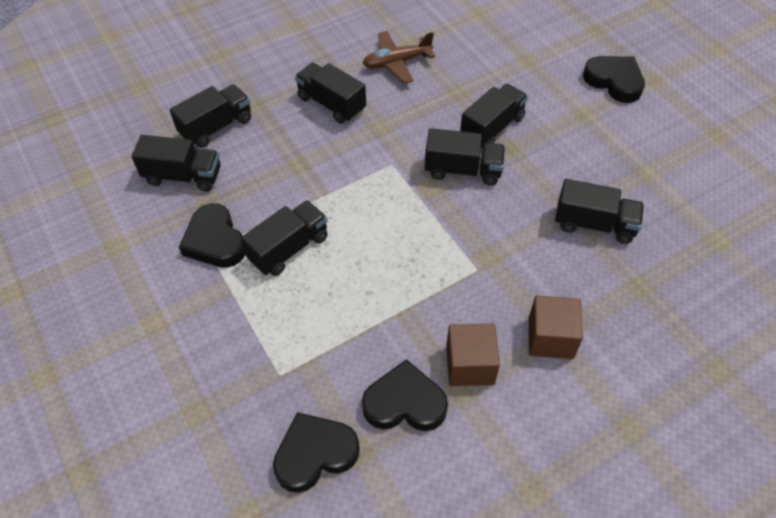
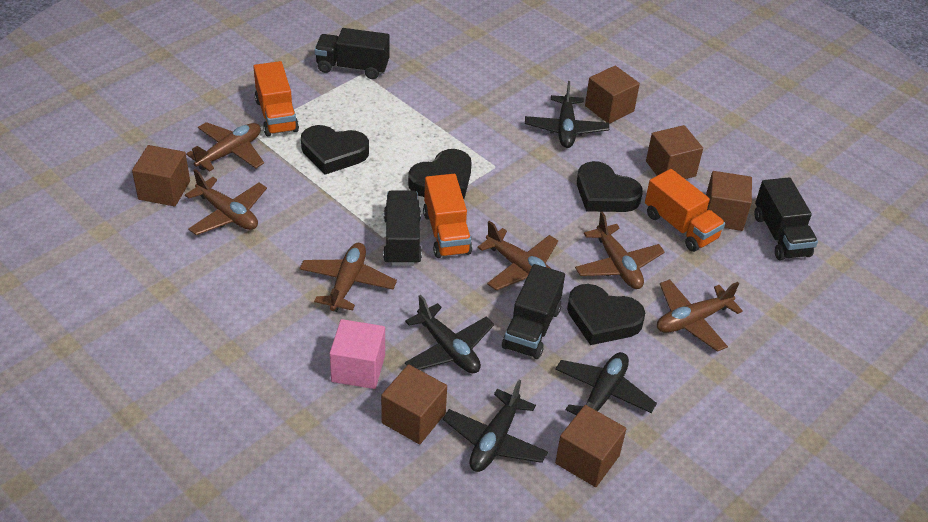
black plane: none = 0 -> [405,295,494,373] [443,380,548,472] [525,81,609,148] [555,352,657,415] = 4
black truck: [132,135,221,191] [170,84,251,148] [241,200,328,276] [295,63,366,124] [425,128,505,185] [460,84,528,148] [555,179,644,244] = 7 -> [315,28,390,79] [383,190,422,266] [502,264,565,359] [755,177,818,260] = 4
brown cube: [446,324,500,386] [529,296,583,359] = 2 -> [132,145,190,207] [381,364,447,444] [555,405,626,487] [585,66,640,124] [646,125,703,179] [706,171,752,231] = 6
brown plane: [362,31,435,84] = 1 -> [185,169,267,235] [186,122,264,172] [299,243,397,312] [477,221,558,291] [575,212,665,289] [657,279,743,352] = 6
orange truck: none = 0 -> [253,61,299,136] [423,174,472,258] [645,169,725,252] = 3
pink cube: none = 0 -> [330,319,385,389] = 1

